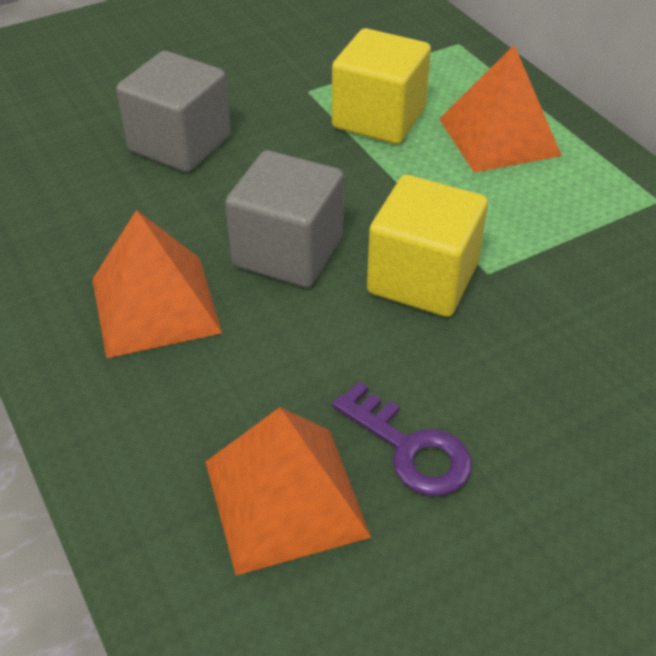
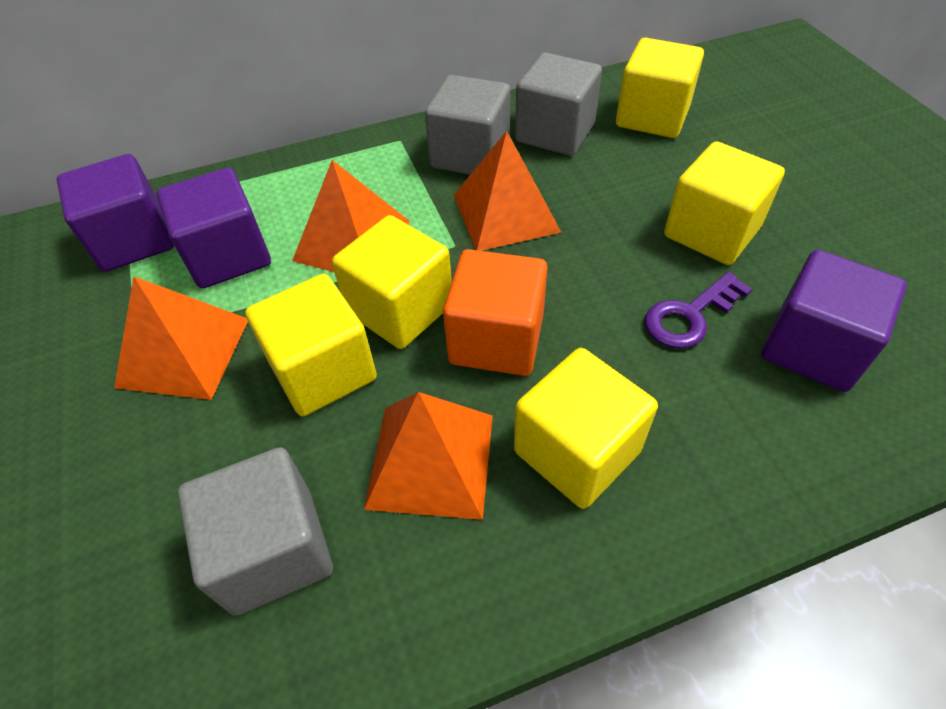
grey cube: [116,51,231,172] [225,150,344,288] = 2 -> [178,447,333,616] [425,75,511,175] [515,53,602,156] = 3
orange cube: none = 0 -> [443,249,548,376] = 1
orange pyramid: [92,210,222,358] [206,407,371,576] [439,45,562,173] = 3 -> [114,276,248,400] [292,160,410,272] [364,392,493,520] [453,131,562,251] = 4
purple cube: none = 0 -> [57,154,174,272] [157,168,271,289] [761,250,907,392] = 3
yellow cube: [332,28,431,144] [367,175,488,317] = 2 -> [245,274,377,416] [332,215,452,349] [514,348,658,509] [616,38,704,138] [664,141,785,265] = 5

